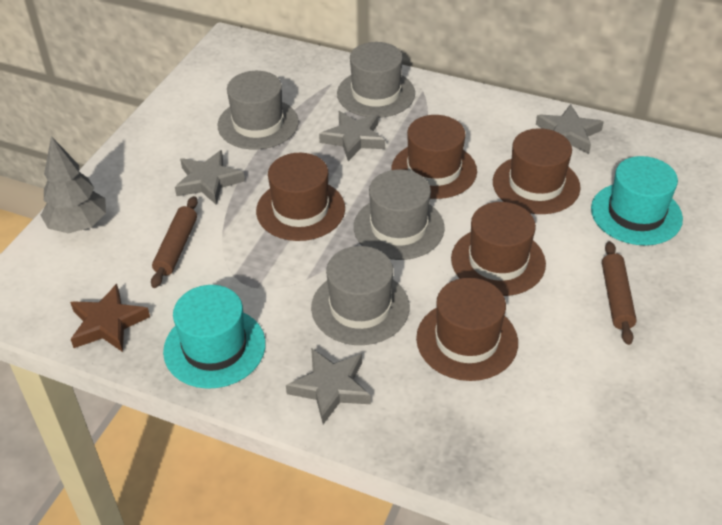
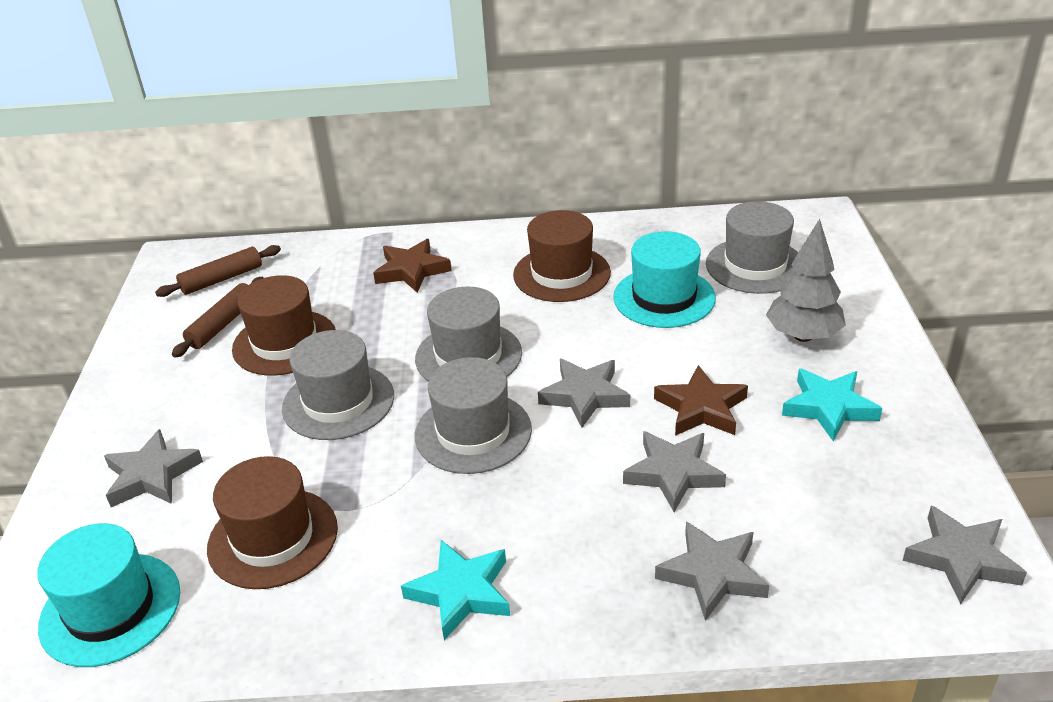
brown hat: [256,153,345,241] [391,115,477,199] [416,278,518,381] [451,202,546,296] [493,128,581,214] = 5 -> [207,456,338,589] [232,275,336,375] [513,210,611,302] = 3
brown star: [70,284,150,352] = 1 -> [373,239,452,293] [654,365,748,436] = 2
grey star: [175,150,245,205] [286,348,371,424] [319,111,385,161] [536,104,604,154] = 4 -> [104,429,203,507] [538,359,630,428] [623,431,726,512] [655,521,769,621] [903,505,1027,604] = 5
turquoise star: none = 0 -> [401,540,510,640] [782,368,882,442] = 2

